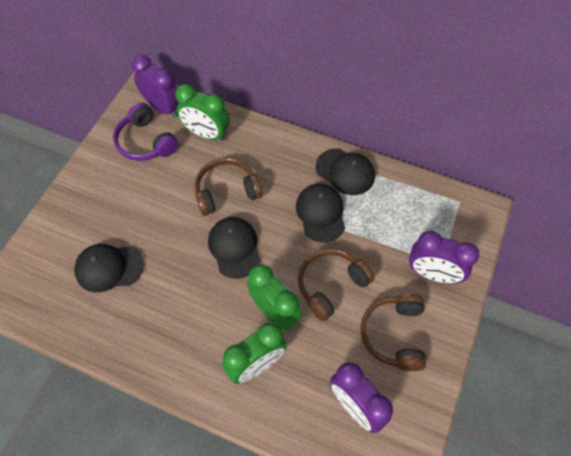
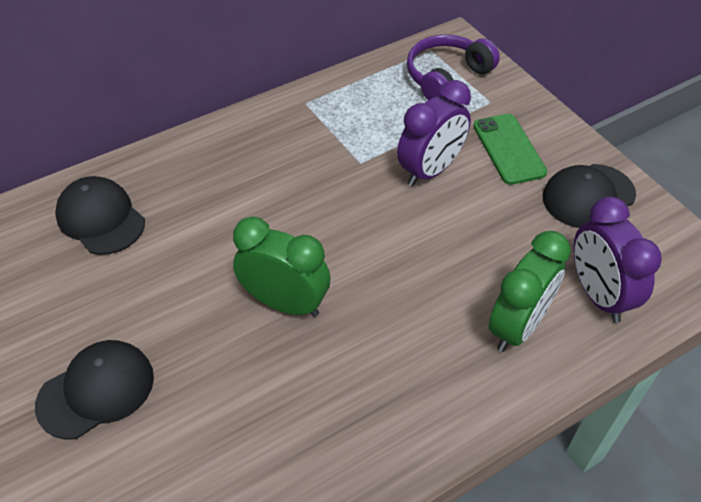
black cap: [74,244,144,292] [208,217,261,279] [296,184,345,243] [316,148,375,195] = 4 -> [35,340,154,440] [55,176,145,255] [543,164,636,228] = 3
brown headphones: [195,158,263,216] [298,248,375,321] [360,294,426,371] = 3 -> none = 0
green clock: [175,84,230,141] [222,322,287,384] [247,264,302,331] = 3 -> [233,217,331,317] [489,231,571,352] = 2
green phone: none = 0 -> [473,114,547,185] = 1
purple clock: [132,55,179,118] [330,362,393,433] [409,231,479,284] = 3 -> [397,80,471,186] [573,197,662,323] = 2

